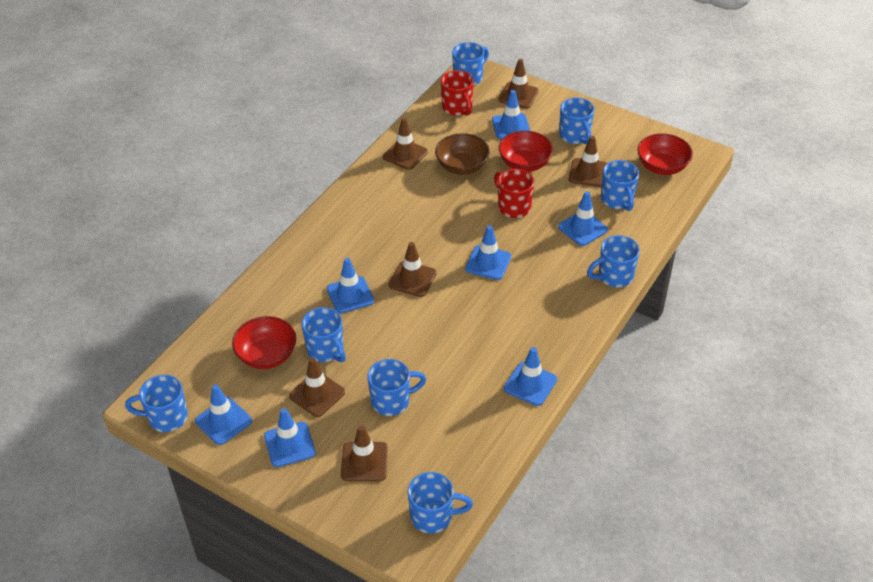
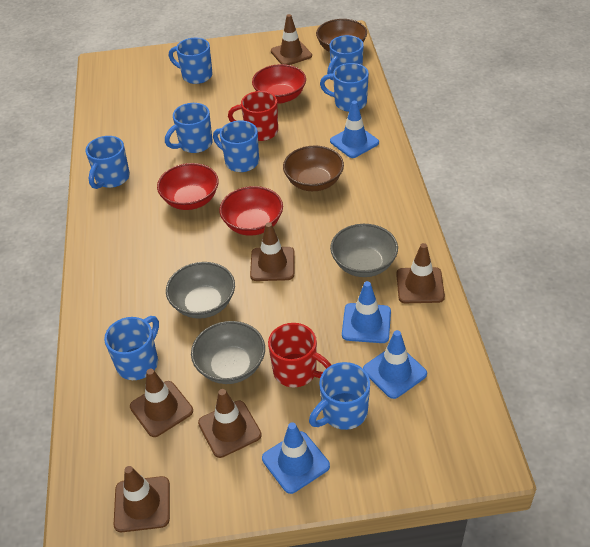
blue traffic cone: [195,385,252,445] [264,408,316,467] [327,258,374,313] [465,226,511,280] [492,90,530,139] [504,347,557,406] [558,191,608,246] = 7 -> [262,422,330,494] [330,101,379,158] [342,281,391,343] [363,330,427,399] = 4
brown bowl: [435,133,490,175] = 1 -> [283,145,344,191] [316,19,367,52] = 2
grey bowl: none = 0 -> [166,262,235,319] [191,321,265,384] [330,224,398,277] = 3

